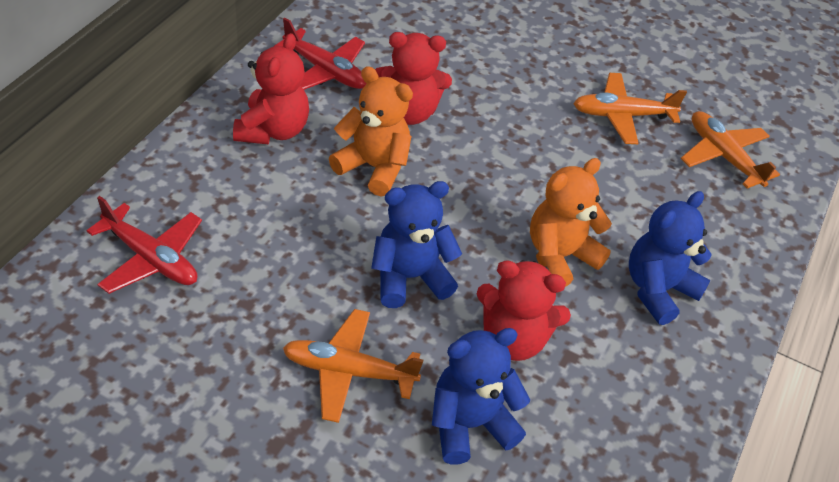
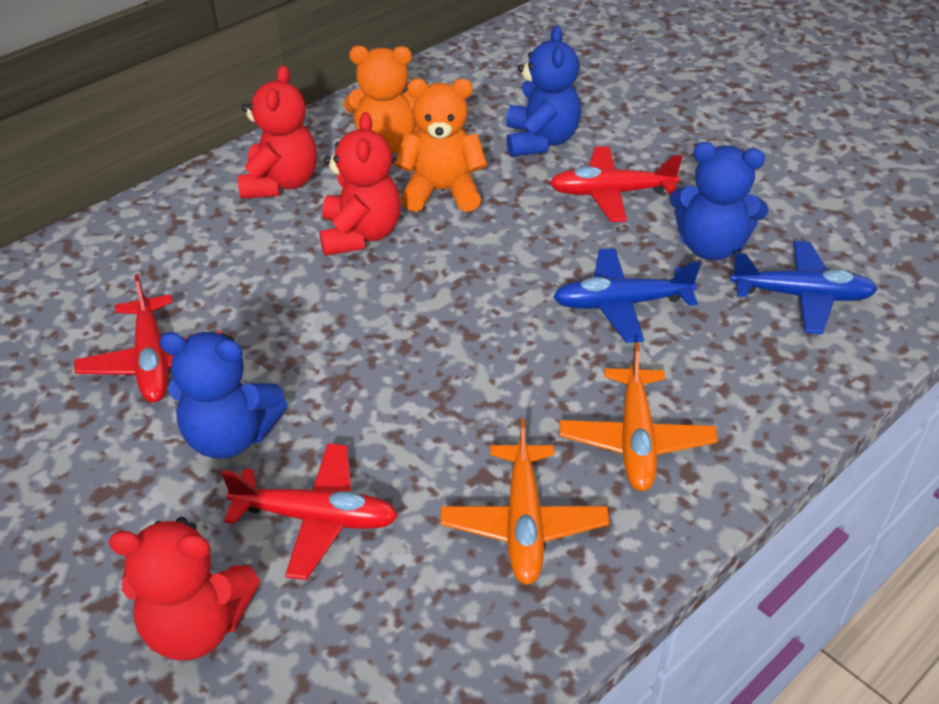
blue plane: none = 0 -> [553,248,701,343] [730,241,878,334] = 2
orange plane: [283,309,423,423] [573,73,687,144] [681,111,780,188] = 3 -> [441,419,609,585] [560,343,718,491] = 2
red plane: [86,196,202,294] [273,18,367,90] = 2 -> [74,274,222,403] [221,443,398,580] [550,146,682,222] = 3

